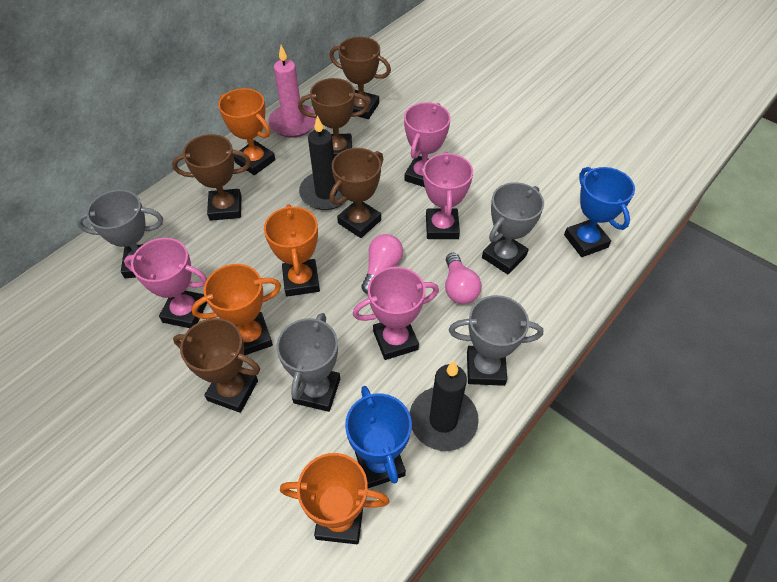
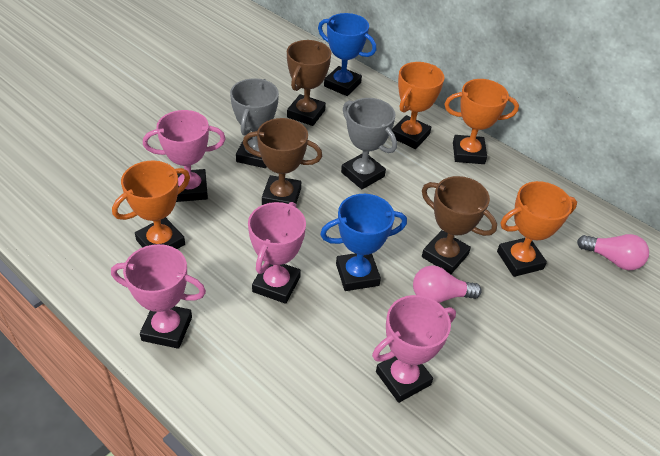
black candle: [299,115,347,210] [410,361,479,451] = 2 -> none = 0
brown trophy: [172,134,251,221] [173,318,260,413] [298,78,369,157] [329,37,391,119] [329,148,383,238] = 5 -> [243,118,322,205] [287,40,331,126] [422,176,497,274] = 3
grey trophy: [76,190,163,278] [276,313,340,412] [449,295,543,386] [482,182,544,274] = 4 -> [230,78,279,168] [341,98,397,189] = 2
pink candle: [268,45,316,138] = 1 -> none = 0

